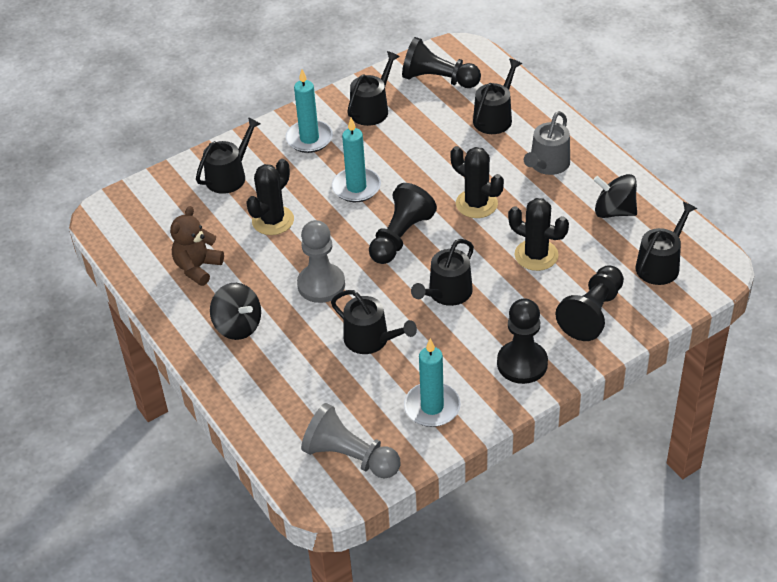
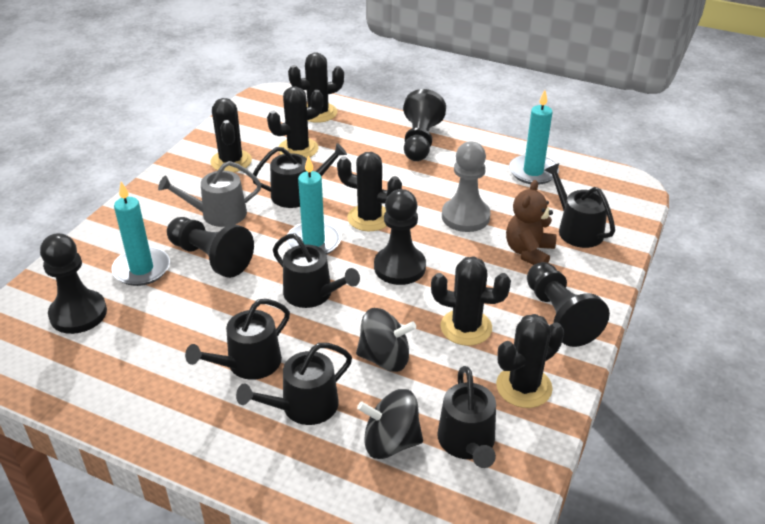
black cactus: [246,159,294,235] [451,146,504,218] [508,198,569,271] = 3 -> [210,98,252,172] [267,86,323,158] [288,52,344,123] [337,152,402,231] [431,256,511,346] [496,314,564,408] = 6
black pawn: [369,183,437,264] [402,37,481,88] [497,298,548,384] [555,265,624,341] = 4 -> [40,233,107,334] [167,217,254,278] [374,189,426,285] [403,89,446,161] [527,262,610,347] = 5
grey pawn: [297,220,345,303] [301,403,401,478] = 2 -> [442,142,491,232] = 1

